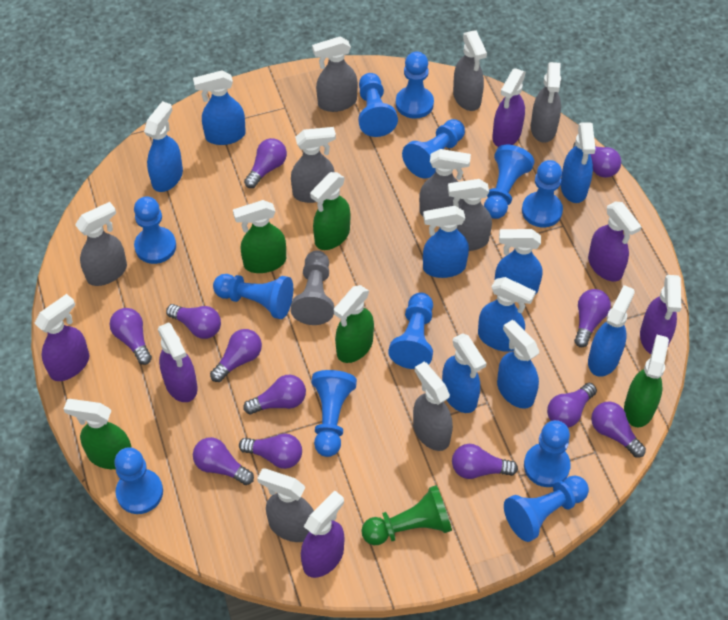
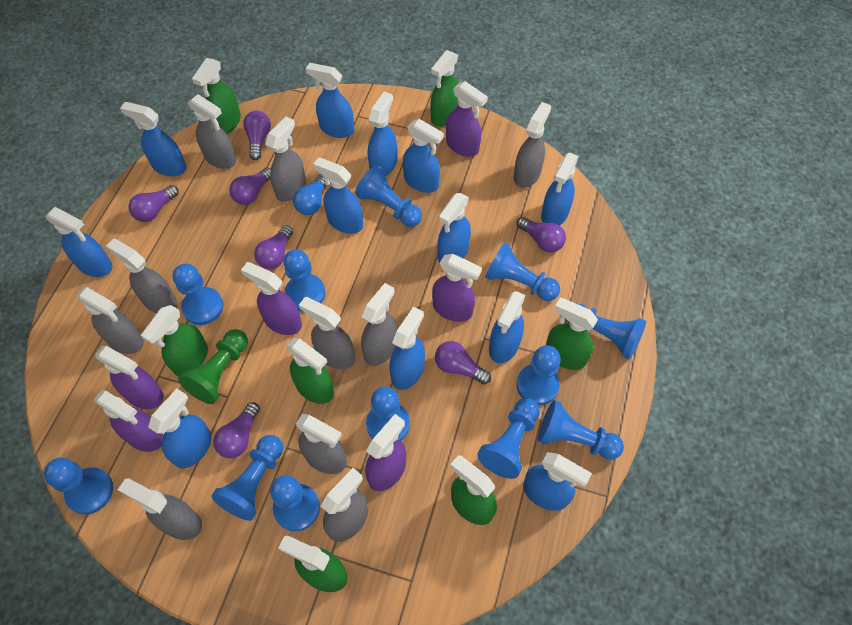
blue light bulb: none = 0 -> [293,174,326,215] = 1
blue spray bottle: [144,101,183,192] [193,70,246,145] [423,206,469,278] [442,333,487,413] [478,277,536,352] [495,229,543,295] [497,320,539,409] [560,122,596,203] [588,285,635,377] = 9 -> [45,207,112,277] [120,102,186,176] [148,389,212,468] [306,63,354,138] [313,157,363,234] [368,92,397,176] [389,306,425,390] [403,119,444,193] [438,193,471,263] [489,291,525,363] [523,452,592,511] [541,153,579,226] = 12
green spray bottle: [64,399,132,469] [233,200,286,273] [310,172,350,250] [334,285,374,363] [624,335,669,428] = 5 -> [141,305,208,376] [192,58,241,134] [278,536,347,592] [286,338,334,404] [431,50,459,127] [450,455,497,525] [546,298,598,370] = 7
grey pawn: [291,251,334,325] = 1 -> none = 0
grey spray bottle: [75,202,127,286] [257,468,314,542] [291,127,336,203] [312,37,358,112] [413,362,453,451] [419,149,471,216] [448,179,492,251] [453,30,487,111] [531,62,561,143] = 9 -> [76,287,144,354] [106,239,177,313] [118,478,202,540] [188,94,236,169] [265,116,306,202] [296,414,347,474] [299,297,355,369] [321,468,368,542] [361,283,397,366] [514,102,551,188] = 10
purple light bulb: [109,308,152,365] [166,304,221,339] [193,437,254,485] [210,329,262,382] [239,433,302,469] [243,375,306,414] [244,138,287,188] [452,444,518,479] [547,383,597,428] [573,142,621,178] [574,289,611,347] [591,402,646,458] = 12 -> [129,185,179,222] [213,402,260,458] [229,167,271,205] [243,111,271,160] [254,225,293,269] [435,341,491,385] [517,217,566,253] = 7

